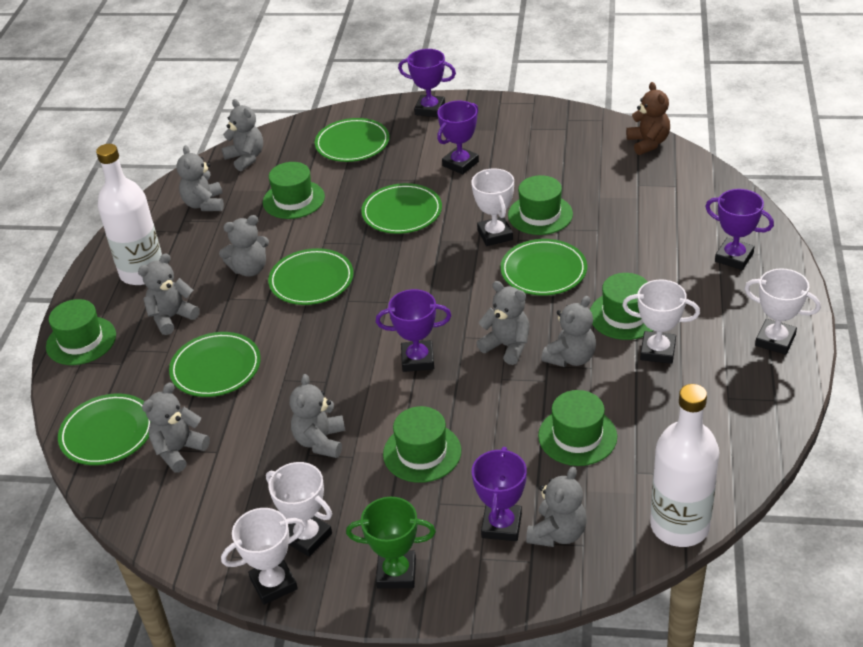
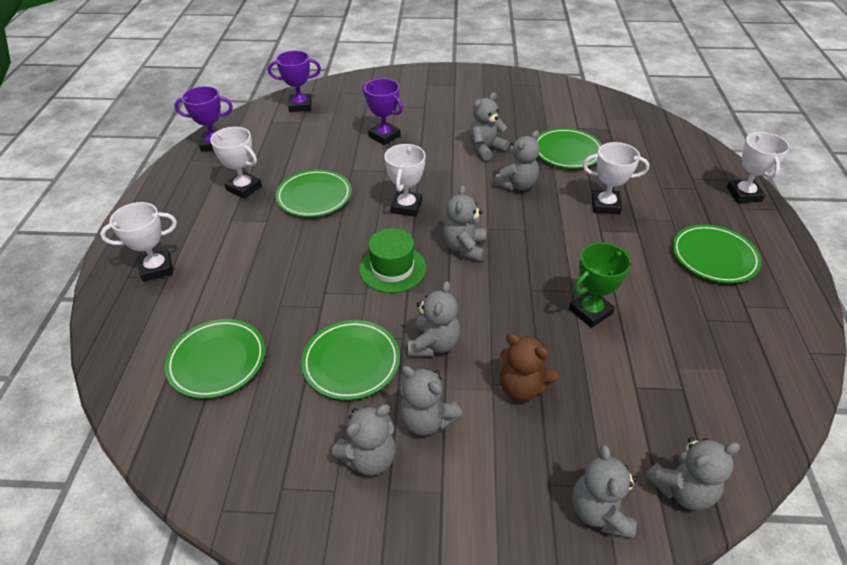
green hat: [46,299,116,365] [263,162,325,219] [383,406,461,483] [508,175,573,235] [538,390,617,466] [590,273,653,340] = 6 -> [359,228,426,293] = 1
green plate: [58,393,151,465] [169,332,261,397] [268,248,354,305] [315,118,390,162] [361,183,442,234] [500,239,587,296] = 6 -> [165,319,265,399] [275,169,352,217] [301,320,400,400] [536,128,602,168] [672,224,762,283] = 5
grey teddy bear: [138,253,200,335] [142,383,210,473] [176,145,224,211] [219,215,269,277] [221,99,263,171] [290,374,345,458] [477,281,529,365] [526,467,587,547] [541,296,596,367] = 9 -> [332,404,396,476] [400,366,462,436] [408,281,460,357] [443,185,486,261] [469,92,509,161] [494,131,540,191] [572,445,638,539] [645,437,740,510] = 8
purple trophy: [376,289,451,372] [398,49,456,117] [437,101,479,174] [472,447,527,541] [705,189,774,270] = 5 -> [174,86,233,152] [268,50,321,112] [363,78,403,145] = 3
white bottle: [96,144,162,285] [650,384,720,547] = 2 -> none = 0

